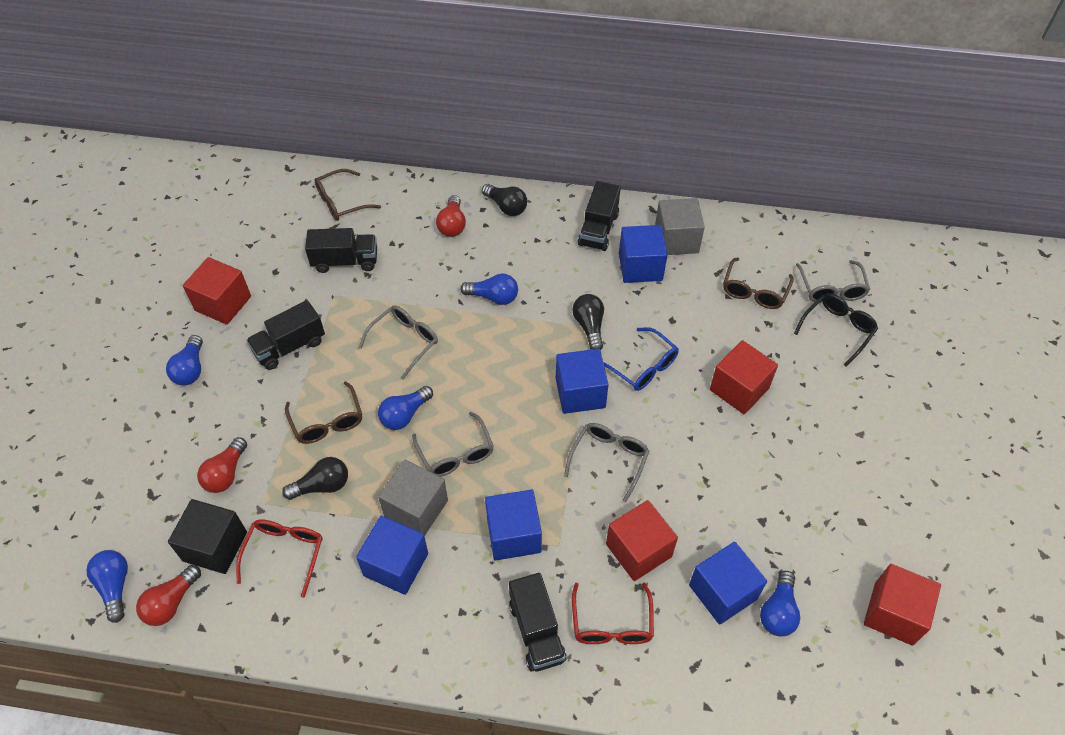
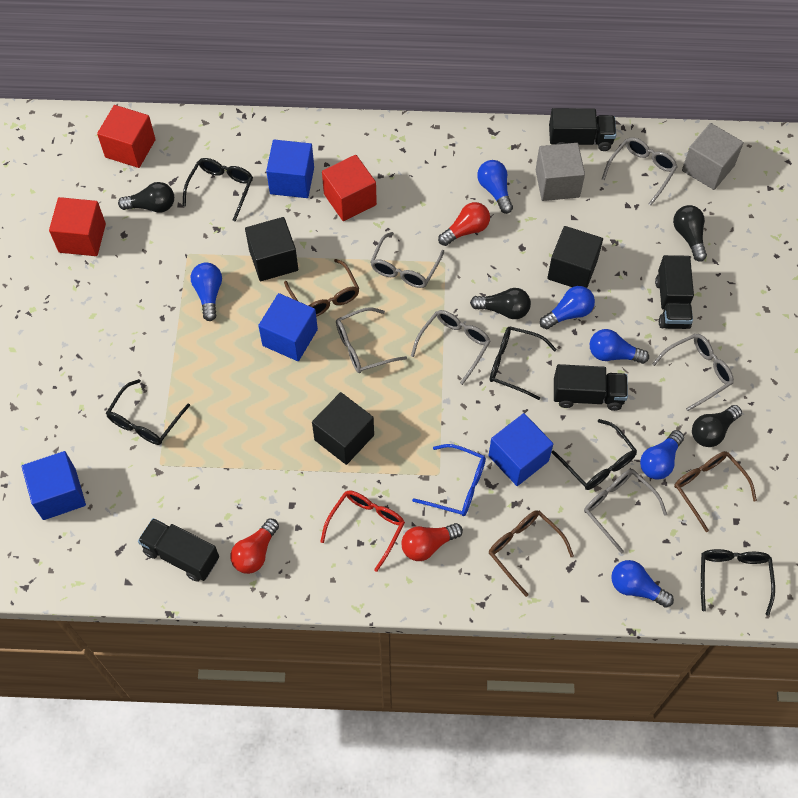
black cube: [168,499,247,574] = 1 -> [245,217,298,281] [312,392,374,465] [547,226,603,288] = 3
black glasses: [794,293,878,367] = 1 -> [106,379,190,445] [183,158,253,221] [490,326,557,400] [552,419,637,490] [701,549,775,616] = 5
black light bulb: [282,457,348,500] [482,184,527,216] [572,294,604,350] = 3 -> [118,182,174,213] [470,288,531,319] [673,205,707,261] [692,405,742,447] = 4
blue cube: [356,516,428,595] [485,490,542,561] [556,349,609,414] [619,225,667,283] [689,542,767,625] = 5 -> [22,451,86,520] [258,293,318,361] [266,140,314,198] [488,413,553,486] = 4
blue light bulb: [86,550,128,623] [166,335,203,386] [378,386,433,430] [460,274,518,305] [760,571,800,636] = 5 -> [191,262,222,321] [477,160,513,214] [540,286,595,329] [590,329,649,364] [611,560,674,608] [640,430,684,480] = 6
grey glasses: [359,305,438,379] [412,412,494,477] [564,423,649,502] [796,260,870,303] = 4 -> [336,307,407,373] [370,232,444,288] [411,310,491,385] [584,469,667,554] [602,137,678,206] [652,334,734,411] = 6
red cube: [183,257,251,325] [606,500,678,581] [710,340,778,414] [864,564,941,646] = 4 -> [49,197,106,256] [97,105,156,168] [322,155,377,221] = 3
red glasses: [236,519,322,598] [572,583,654,644] = 2 -> [320,490,405,572] = 1

